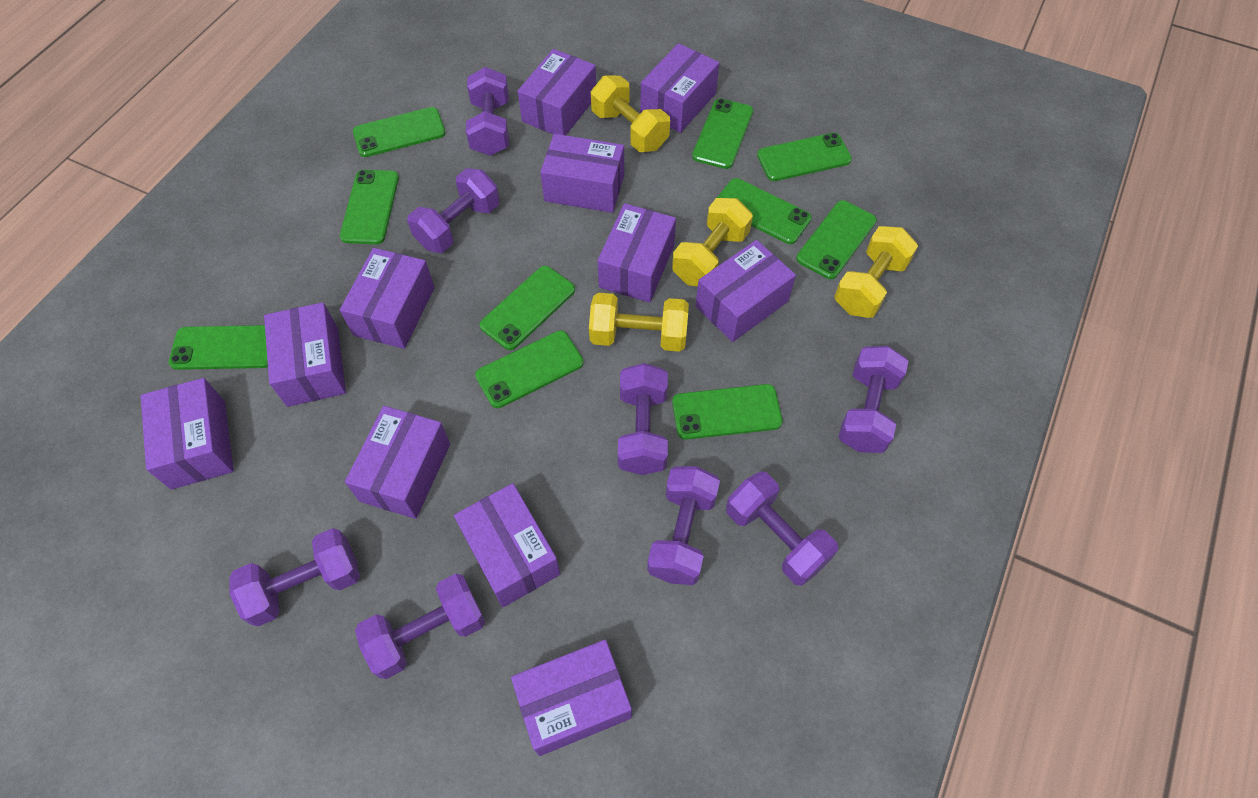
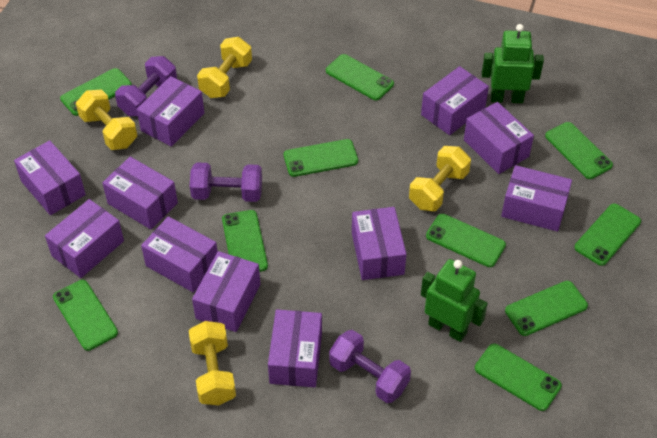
green robot: none = 0 -> [421,259,488,342] [482,24,544,103] = 2
purple dumbbell: [229,528,360,626] [355,573,485,679] [407,168,500,253] [466,67,509,156] [618,363,668,475] [647,466,720,585] [726,471,838,586] [839,346,908,453] = 8 -> [115,56,177,116] [190,162,262,202] [329,330,411,403] = 3

